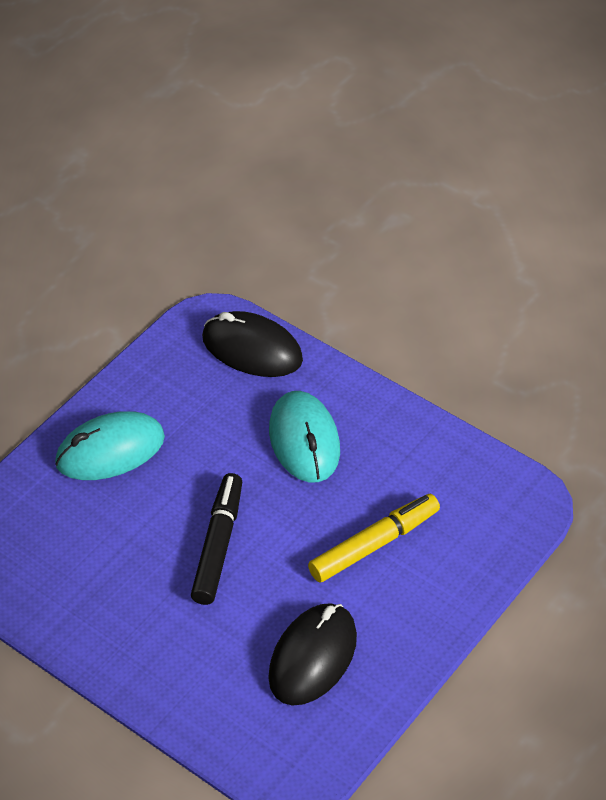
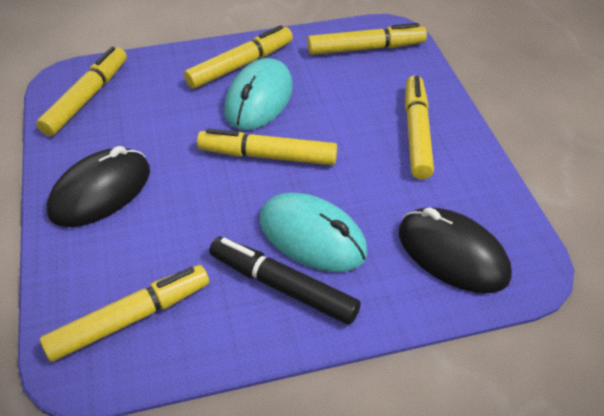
yellow marker: [308,494,440,583] = 1 -> [36,47,127,136] [40,265,209,362] [184,25,293,89] [197,128,337,165] [308,23,427,55] [405,75,434,180] = 6

